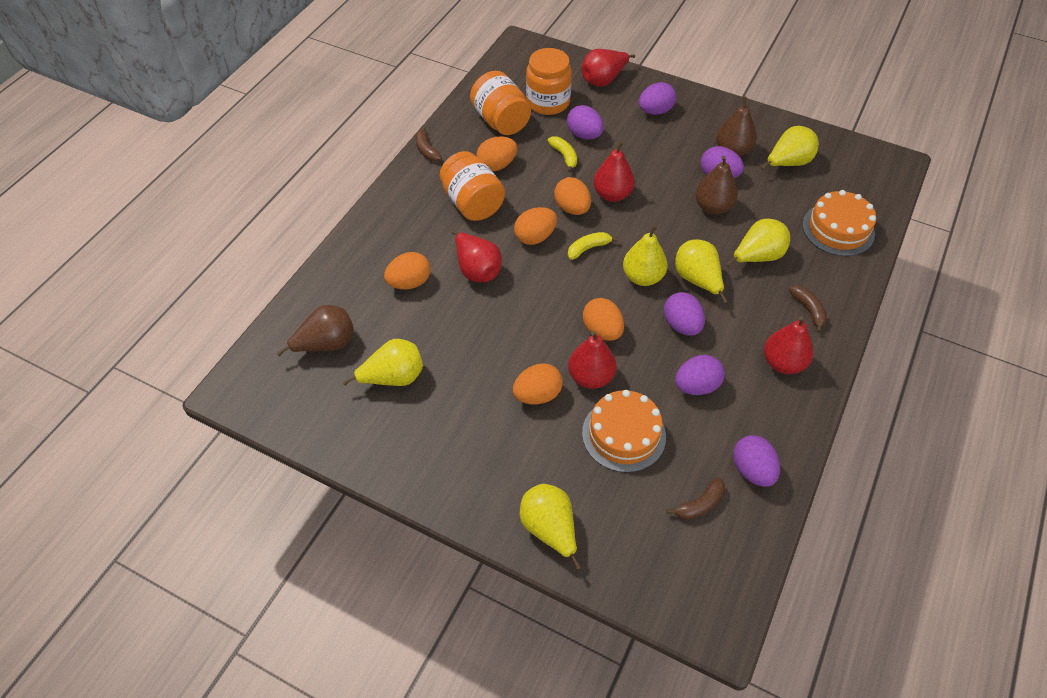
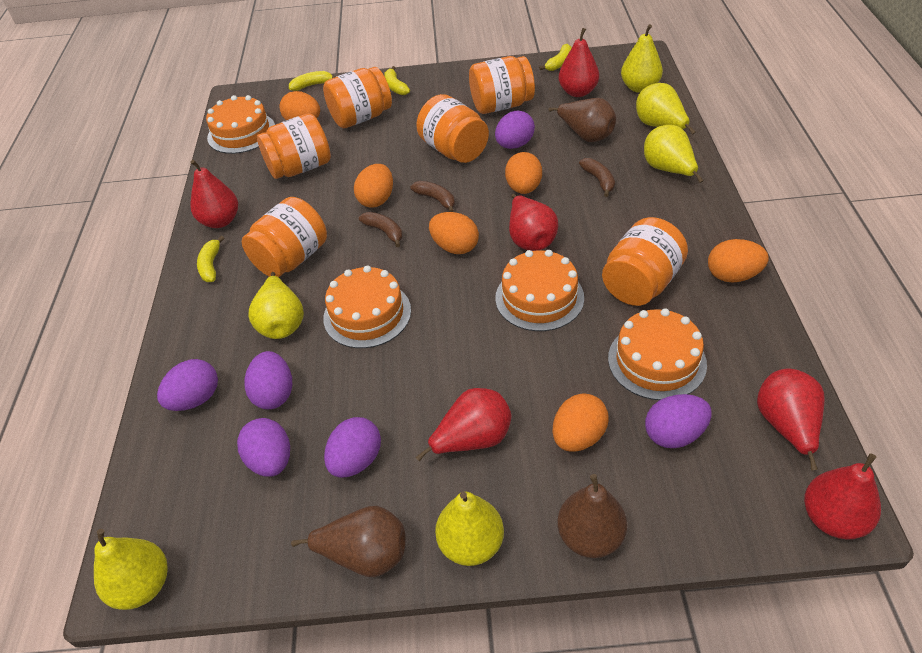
orange cake: [582,390,666,473] [802,190,876,256] = 2 -> [206,95,275,154] [323,265,411,348] [495,250,584,331] [608,309,707,400] = 4
orange jar: [440,151,505,221] [470,71,531,135] [526,48,572,115] = 3 -> [242,197,327,277] [257,113,331,179] [323,67,392,128] [416,94,489,163] [469,56,535,114] [602,217,688,306] = 6
red pear: [452,230,502,282] [568,331,616,389] [582,49,635,87] [593,141,635,202] [764,316,813,374] = 5 -> [190,160,238,228] [416,388,511,462] [509,194,558,251] [559,28,599,97] [757,369,825,471] [804,453,881,540] = 6
yellow banana: [548,136,577,172] [568,232,618,260] = 2 -> [197,236,224,282] [289,71,336,91] [384,66,410,95] [539,44,572,71] = 4

